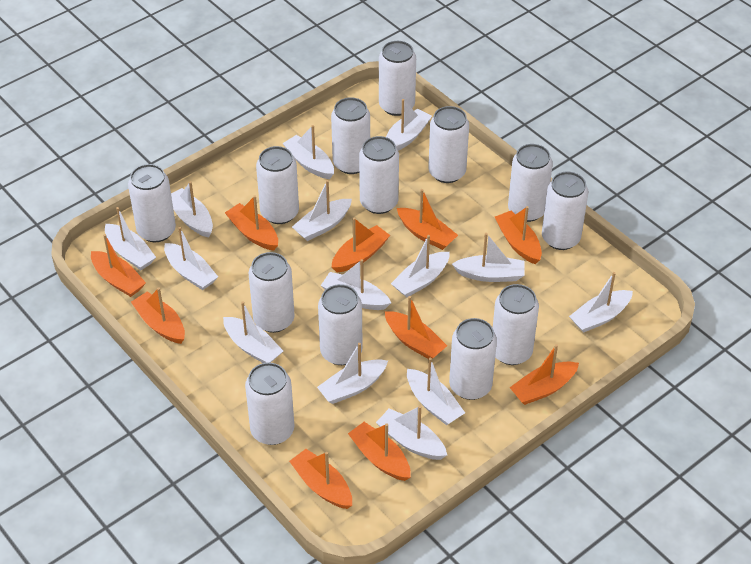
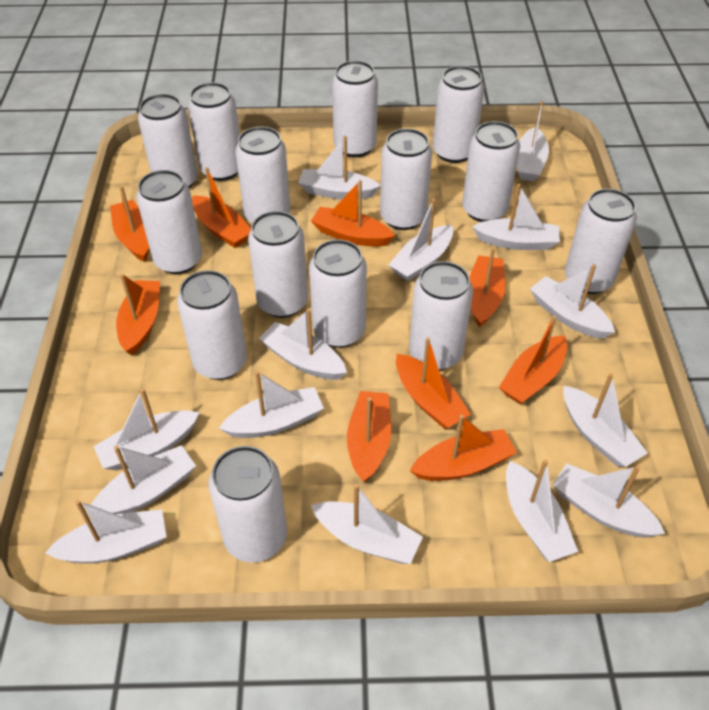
orange boat: [91,234,146,297] [131,287,185,344] [225,195,278,250] [289,449,352,509] [332,218,390,272] [348,422,411,481] [385,296,447,359] [397,189,458,250] [495,206,542,264] [509,344,579,405] = 10 -> [110,186,149,262] [116,274,160,355] [192,167,251,248] [311,180,395,247] [347,391,392,482] [396,337,471,429] [410,415,517,481] [469,247,506,327] [499,316,567,404] = 9
white can: [128,164,176,242] [245,363,294,445] [249,252,295,333] [256,146,299,224] [318,284,363,365] [331,97,370,174] [359,136,399,214] [379,41,416,116] [428,106,469,183] [449,318,497,400] [493,284,539,365] [508,144,553,222] [542,171,588,250] = 13 -> [136,170,202,274] [138,94,198,188] [177,270,247,380] [188,82,240,181] [209,446,287,563] [235,127,290,223] [248,211,308,318] [309,239,367,348] [332,61,378,157] [380,128,432,230] [409,261,473,370] [433,66,484,163] [462,121,520,222] [565,189,637,294] = 14

